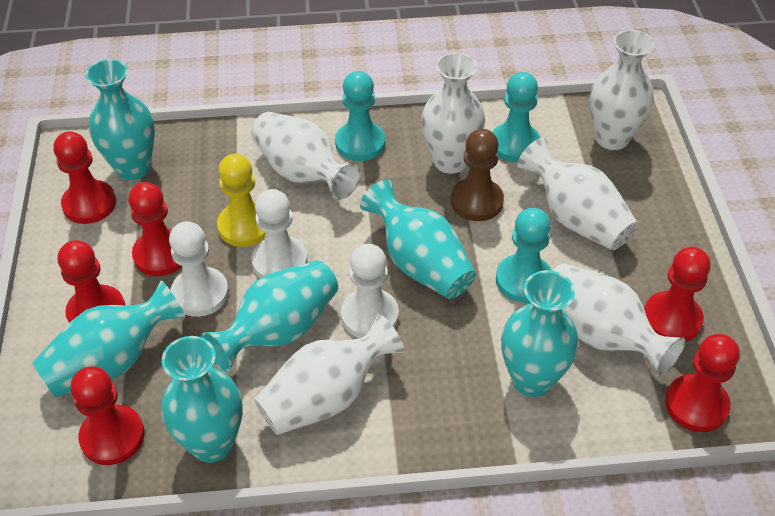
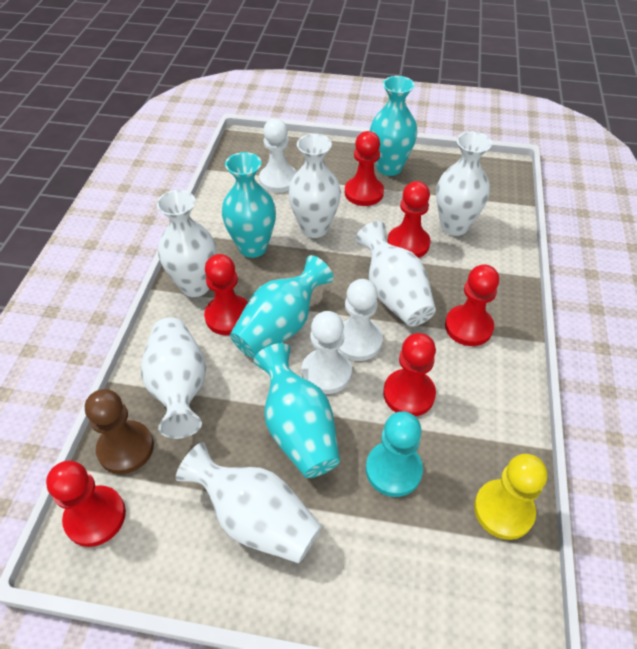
turquoise pawn: [335,71,385,161] [492,72,541,162] [496,208,552,303] = 3 -> [366,411,423,497] = 1
turquoise vase: [32,280,185,397] [85,59,155,180] [161,336,243,463] [201,260,338,372] [360,179,476,299] [501,270,579,397] = 6 -> [222,152,276,258] [230,255,334,358] [254,343,340,478] [370,76,417,176] = 4

